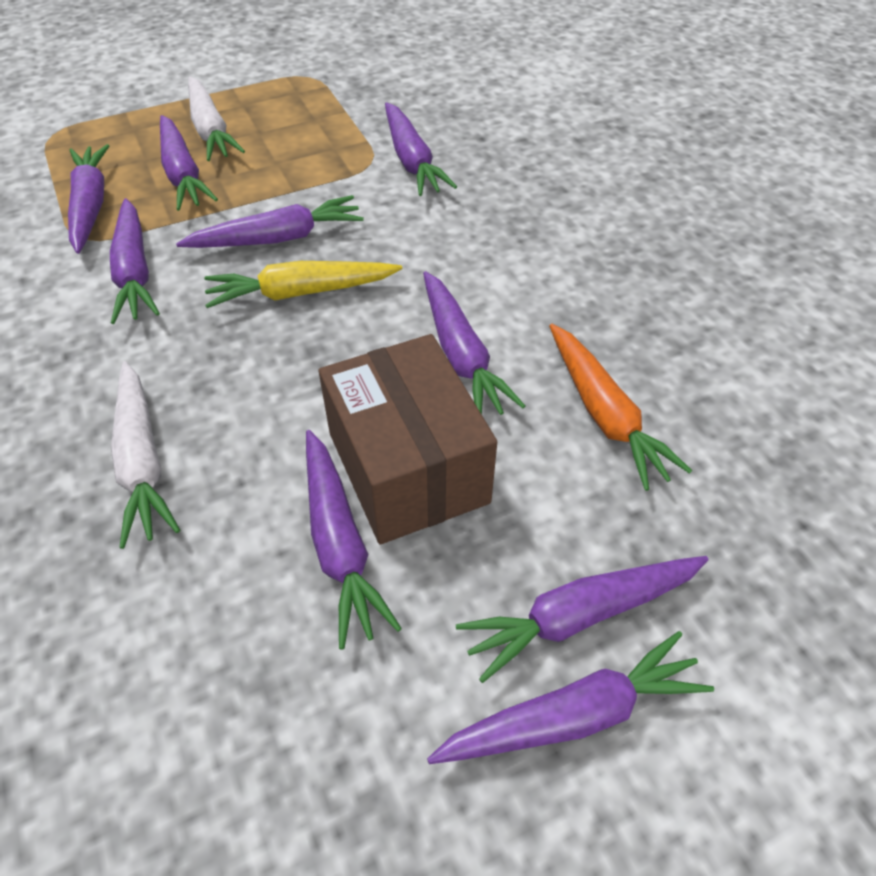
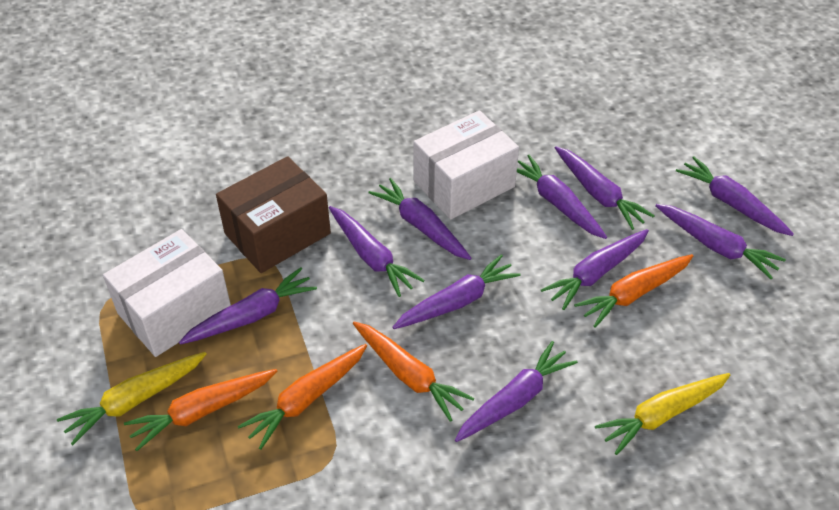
orange carrot: [549,324,692,491] = 1 -> [124,369,278,451] [238,344,367,450] [353,321,474,422] [574,254,694,328] = 4
purple carrot: [68,144,109,254] [110,198,160,324] [160,115,218,211] [176,195,364,248] [306,430,402,649] [385,102,457,196] [423,271,525,415] [427,631,714,764] [456,556,708,683] = 9 -> [179,268,317,345] [329,206,424,297] [368,178,472,260] [392,255,521,329] [455,341,578,442] [517,155,607,239] [541,229,649,310] [555,146,655,230] [655,204,786,279] [676,156,794,236] = 10
white box: none = 0 -> [103,229,231,357] [413,110,519,220] = 2
white carrot: [111,361,180,549] [188,77,245,161] = 2 -> none = 0
yellow carrot: [204,261,402,308] = 1 -> [57,352,206,445] [595,373,731,455] = 2

